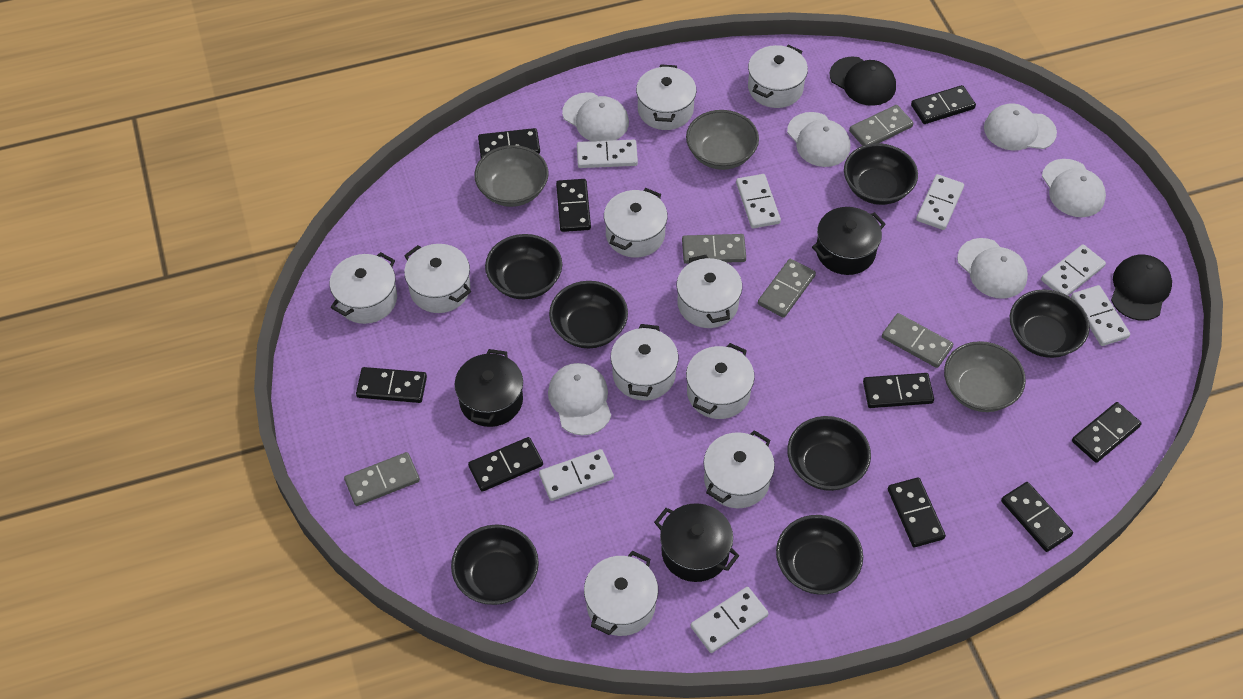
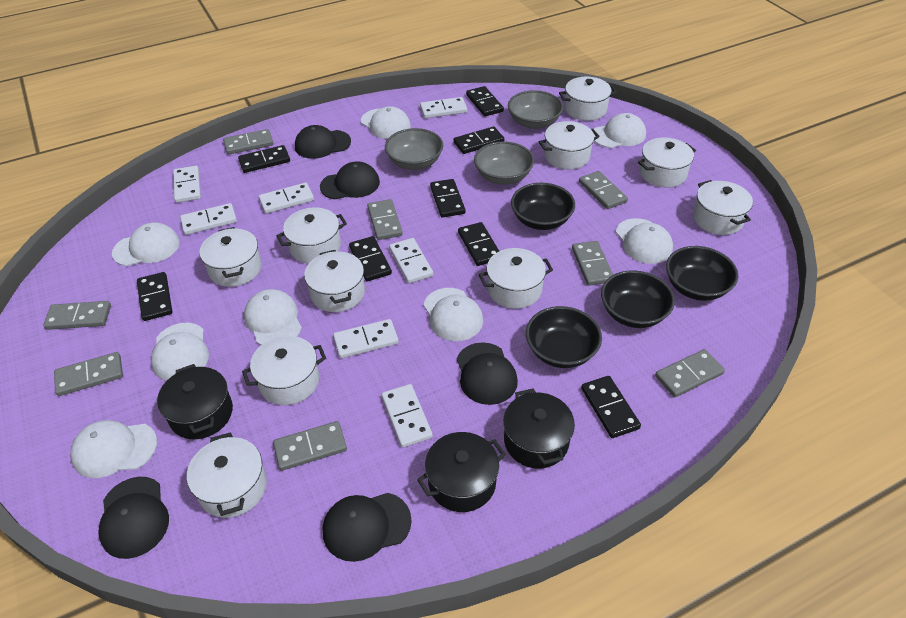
black bowl: [451,524,539,605] [485,234,562,299] [549,281,628,348] [776,515,863,594] [787,416,871,491] [844,143,918,205] [1010,289,1090,358] = 7 -> [511,183,575,230] [526,306,602,368] [601,270,675,328] [666,246,738,301] = 4
black cap: [830,56,896,106] [1111,255,1172,321] = 2 -> [98,477,169,559] [295,125,351,159] [320,161,380,199] [323,493,412,562] [457,342,518,405] = 5
black domino: [356,367,427,403] [468,437,543,492] [478,128,540,158] [556,179,591,232] [863,373,934,408] [888,477,946,547] [911,85,976,124] [1001,482,1073,552] [1072,402,1142,463] = 9 -> [137,272,173,321] [238,145,290,173] [349,236,392,282] [430,179,466,218] [453,127,504,154] [458,222,499,266] [466,86,504,116] [581,376,641,438] = 8
grey domino: [344,452,420,506] [682,234,746,264] [758,259,816,318] [849,105,914,146] [882,313,953,368] = 5 -> [43,301,111,330] [54,352,123,396] [223,129,273,155] [273,421,347,471] [367,199,403,240] [572,241,613,286] [579,171,628,209] [655,349,725,397] = 8
white cap: [548,363,611,435] [562,92,629,141] [787,112,850,167] [957,238,1028,299] [984,104,1057,150] [1042,159,1106,217] = 6 -> [70,420,157,478] [112,223,180,266] [151,323,209,381] [244,289,302,345] [361,106,411,139] [424,288,483,341] [594,113,646,148] [616,218,673,264] = 8

